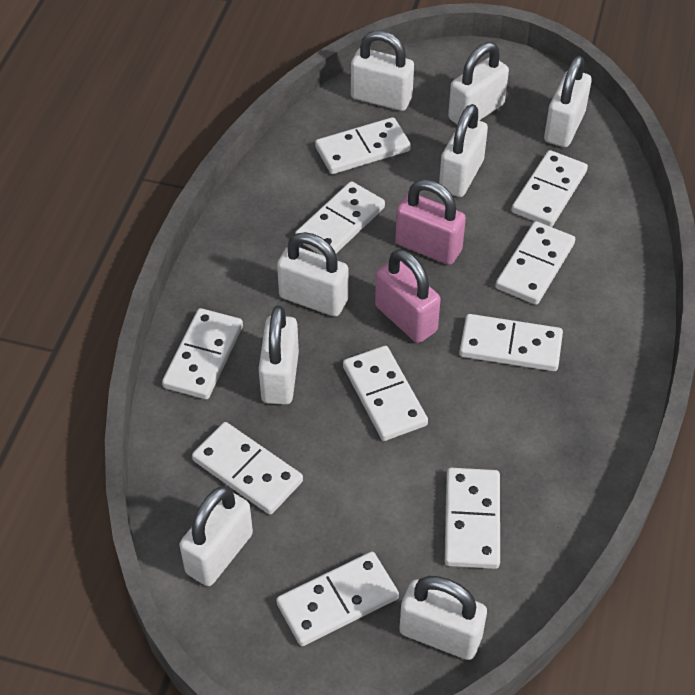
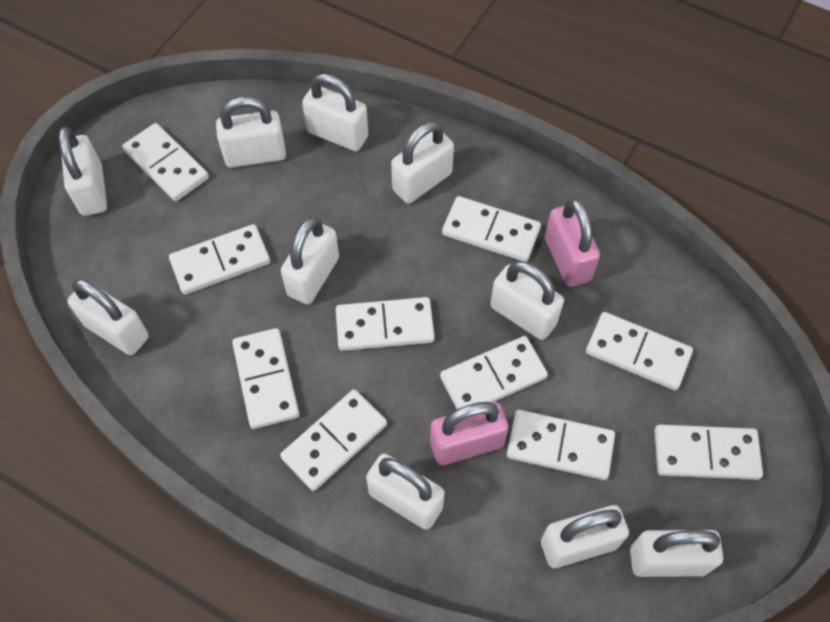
white padlock: [179,486,253,586] [259,306,299,405] [277,232,349,317] [351,31,414,111] [399,576,487,660] [439,104,488,197] [448,42,509,124] [544,56,592,147] = 8 -> [59,126,107,216] [67,278,149,355] [216,97,286,168] [281,216,339,304] [302,73,368,151] [366,453,445,530] [391,121,454,204] [490,261,564,340] [541,505,629,568] [630,530,723,577] = 10

